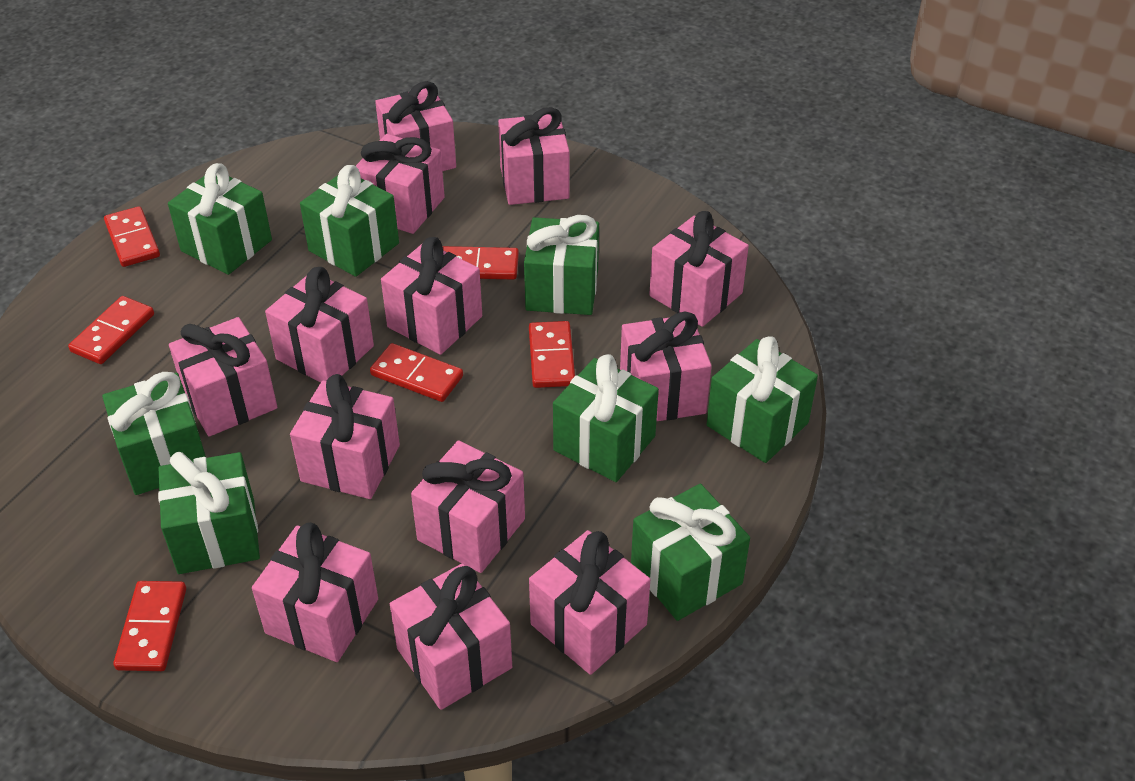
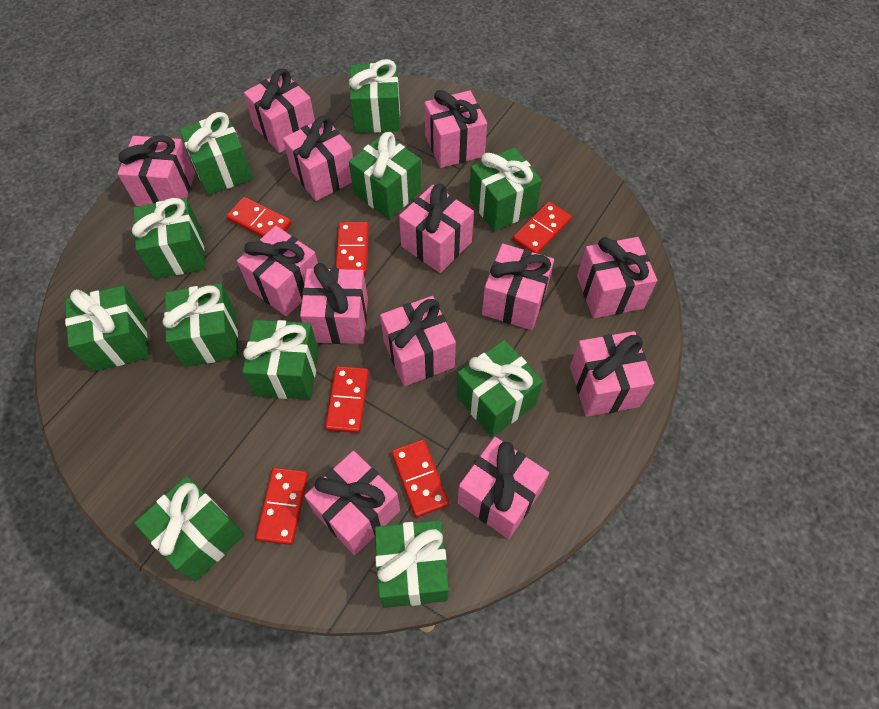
green gift: [102,372,206,495] [158,452,260,574] [168,163,272,275] [300,165,399,277] [524,215,599,315] [553,354,659,482] [631,484,750,621] [706,336,818,463] = 8 -> [65,286,149,372] [132,198,206,279] [134,476,244,582] [162,283,239,367] [179,112,253,195] [242,320,319,400] [349,59,400,133] [349,132,422,219] [375,520,449,608] [456,340,543,437] [469,147,542,232] = 11

